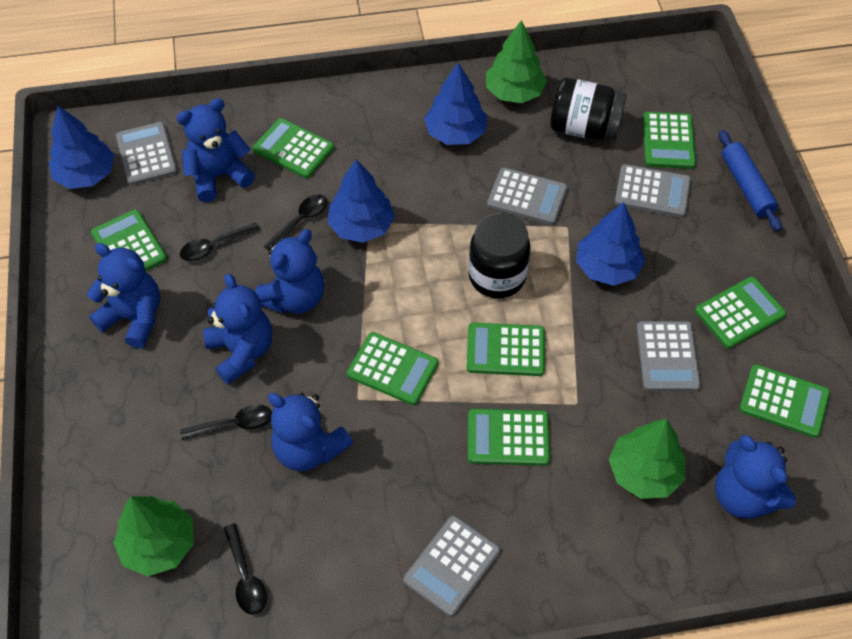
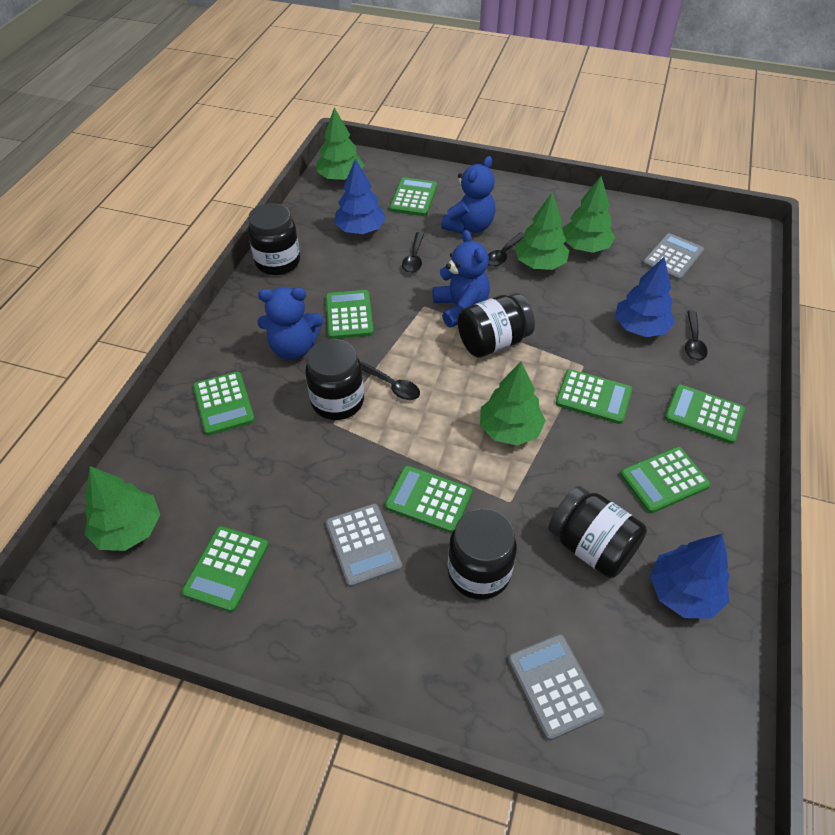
black jar: [468,213,531,298] [550,78,627,140] = 2 -> [248,203,300,275] [305,339,364,420] [448,508,517,600] [458,293,535,358] [548,486,647,578] = 5
blue rolling pin: [719,130,782,231] = 1 -> none = 0
blue teddy bear: [87,243,160,349] [177,98,255,202] [203,273,272,384] [255,229,324,314] [268,392,353,471] [715,435,796,519] = 6 -> [257,287,323,360] [433,230,490,327] [441,156,496,234] = 3
blue tree: [49,106,115,189] [327,159,395,243] [424,63,487,145] [576,202,645,286] = 4 -> [334,158,386,234] [615,257,675,337] [650,534,730,619] = 3
green tree: [113,496,194,576] [486,20,547,103] [609,419,685,499] = 3 -> [84,466,160,551] [316,107,364,181] [480,361,546,446] [515,193,569,270] [562,176,615,253] = 5
grey calculator: [116,122,177,185] [403,516,500,616] [487,168,567,225] [615,164,691,217] [636,321,701,391] = 5 -> [326,504,402,587] [508,634,604,740] [642,233,704,281] = 3

